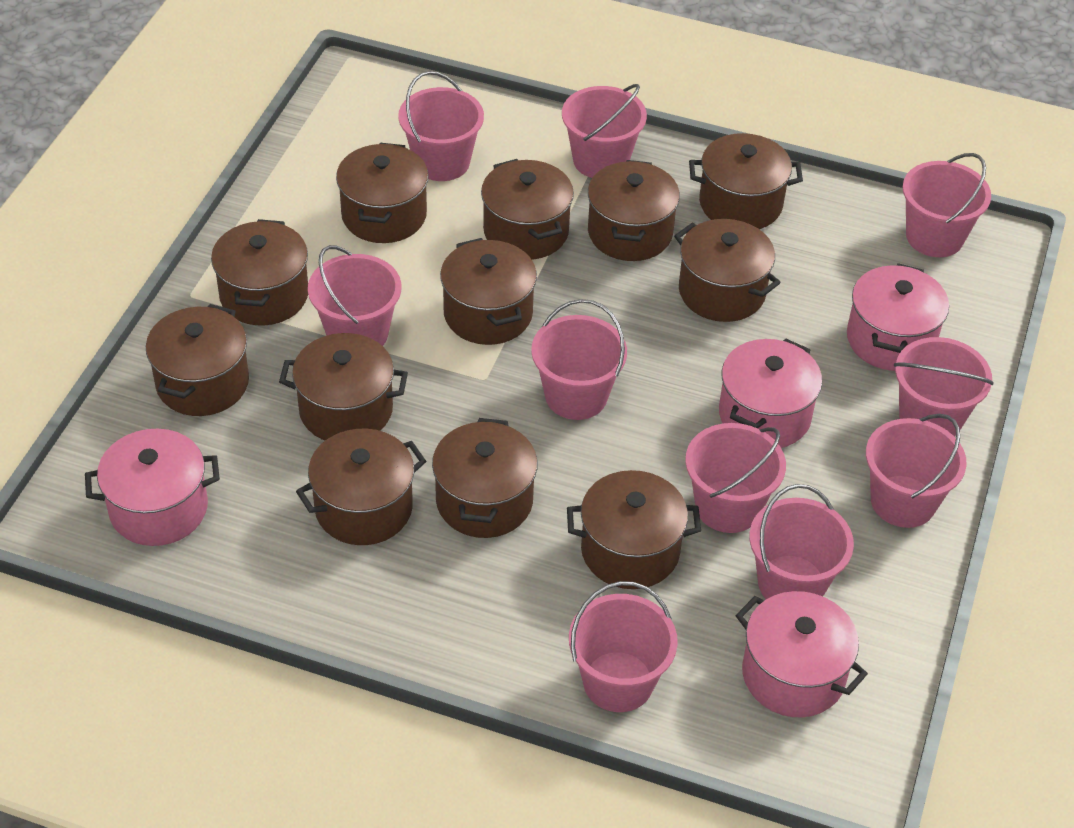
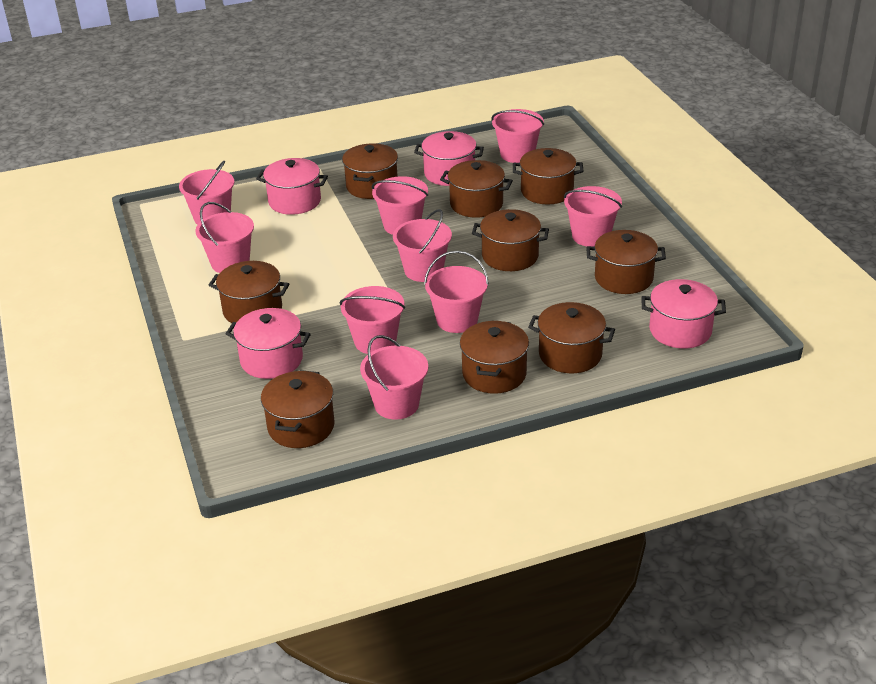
brown pot: [146,304,249,416] [211,219,308,325] [279,333,408,441] [296,429,426,545] [336,143,429,243] [432,418,538,538] [440,238,537,345] [481,159,574,260] [567,470,701,589] [588,160,680,261] [674,219,781,322] [689,133,803,229] = 12 -> [209,261,289,323] [261,370,335,448] [342,143,398,199] [440,160,513,218] [460,320,529,394] [472,209,549,271] [513,148,583,204] [528,302,615,373] [586,230,666,294] = 9
pink bucket: [308,245,402,346] [398,71,484,181] [531,299,627,420] [562,84,647,178] [569,581,678,712] [685,423,786,533] [749,484,854,599] [866,414,967,528] [894,337,993,437] [903,153,991,257] = 10 -> [179,161,234,225] [196,202,254,273] [340,286,405,354] [360,335,428,419] [372,176,428,235] [393,209,452,282] [424,251,489,333] [491,109,544,163] [564,186,622,247] = 9

